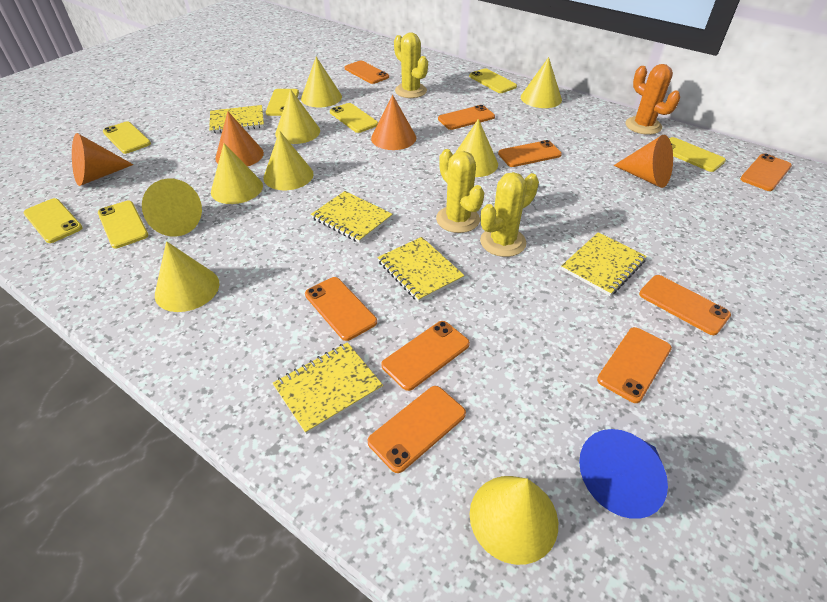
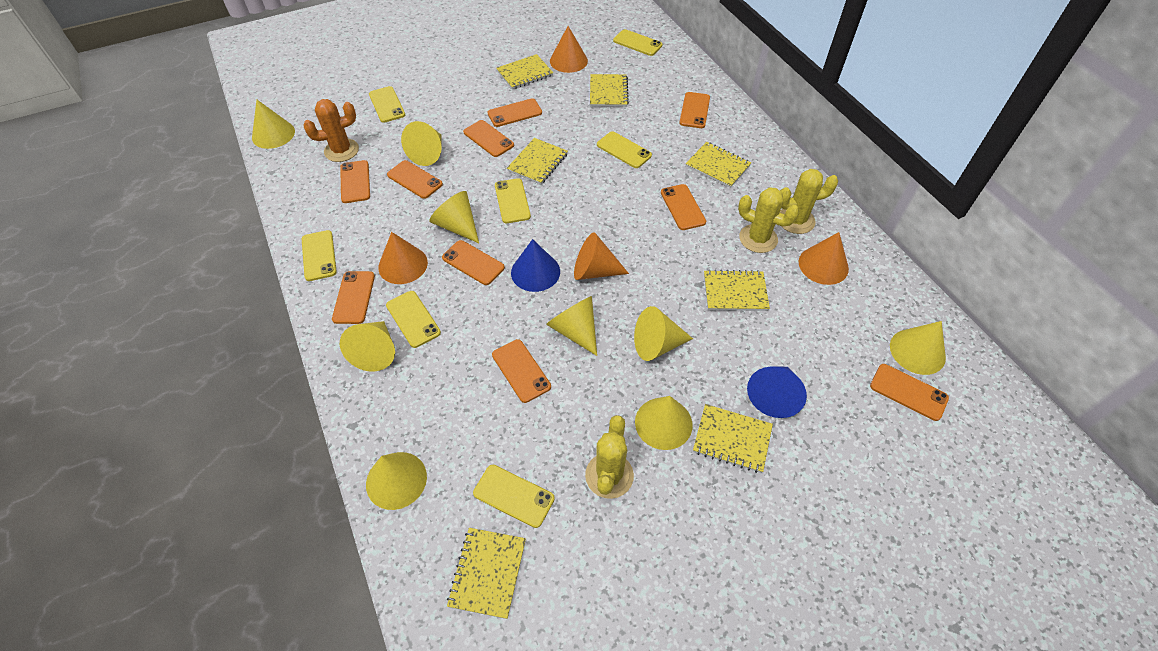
blue cone: [579,429,668,519] = 1 -> [511,239,560,292] [747,366,807,418] = 2
orange phone: [305,277,377,341] [345,61,389,84] [367,386,466,473] [381,321,470,391] [438,105,495,130] [498,140,562,167] [597,327,672,403] [639,275,731,335] [740,154,792,191] = 9 -> [332,271,375,324] [340,160,370,203] [387,160,443,199] [442,240,505,285] [463,120,514,157] [488,98,542,127] [492,339,551,403] [661,184,706,230] [679,92,710,128] [870,364,949,421] = 10
yellow notebook: [209,105,264,134] [273,342,383,434] [311,191,393,243] [377,237,465,302] [561,232,647,296] = 5 -> [447,528,526,619] [496,54,553,90] [507,138,568,184] [590,74,629,107] [686,142,751,188] [693,404,773,473] [704,270,770,311] = 7

